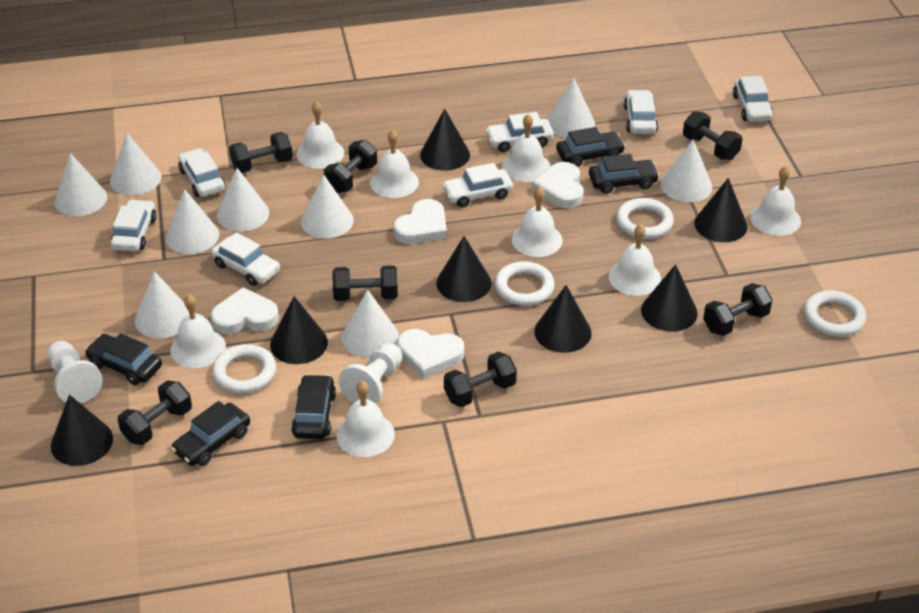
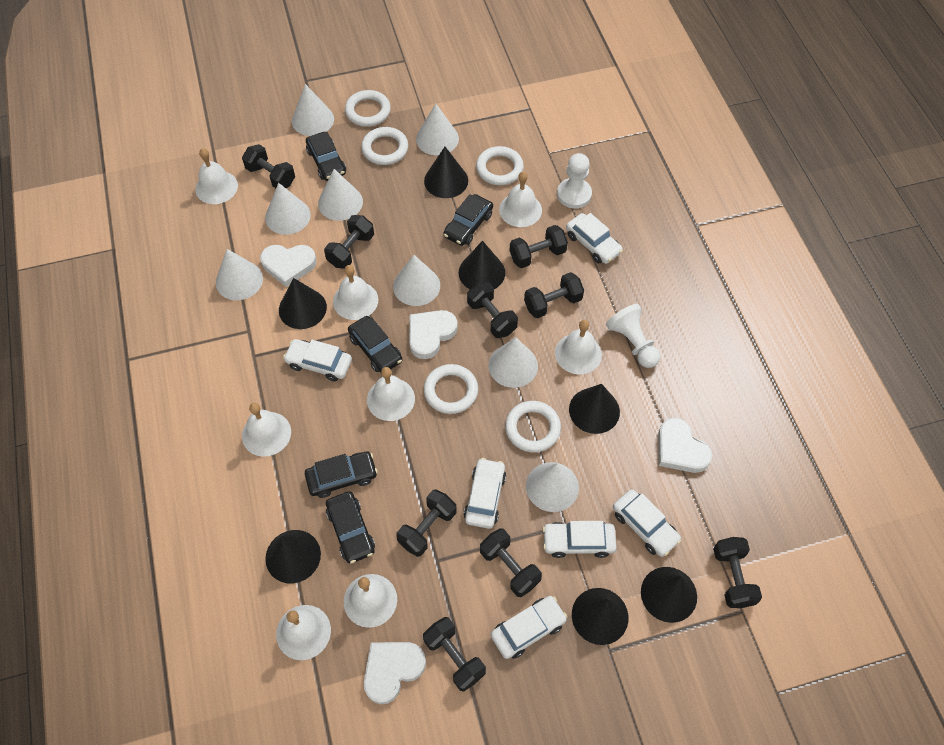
black dumbbell: [117,380,192,445] [229,132,293,173] [324,140,377,193] [332,265,398,301] [444,351,517,407] [683,111,742,160] [703,283,773,336] = 7 -> [242,144,295,188] [324,215,374,269] [396,489,456,557] [423,617,486,692] [467,282,518,338] [480,528,542,597] [509,225,568,268] [524,272,584,318] [713,537,762,608] = 9
white car: [110,199,157,252] [178,148,225,197] [211,232,280,286] [442,163,513,207] [486,112,553,152] [624,90,658,134] [733,76,773,122] = 7 -> [283,339,352,381] [464,458,506,529] [491,596,567,659] [542,521,616,558] [566,213,623,264] [613,489,681,557] = 6
white cone: [55,153,107,216] [110,133,161,195] [135,271,189,339] [166,189,219,254] [217,168,269,232] [301,174,354,238] [342,290,399,358] [547,77,595,138] [661,140,712,202] = 9 -> [216,249,263,300] [265,183,311,235] [292,84,334,136] [318,169,363,221] [393,255,440,306] [416,103,459,155] [489,337,538,388] [526,462,579,512] = 8
white ring: [212,344,276,393] [495,261,555,306] [616,198,674,239] [804,290,866,337] = 4 -> [345,90,391,127] [361,127,408,165] [424,364,478,414] [476,146,524,185] [505,401,561,452] = 5

